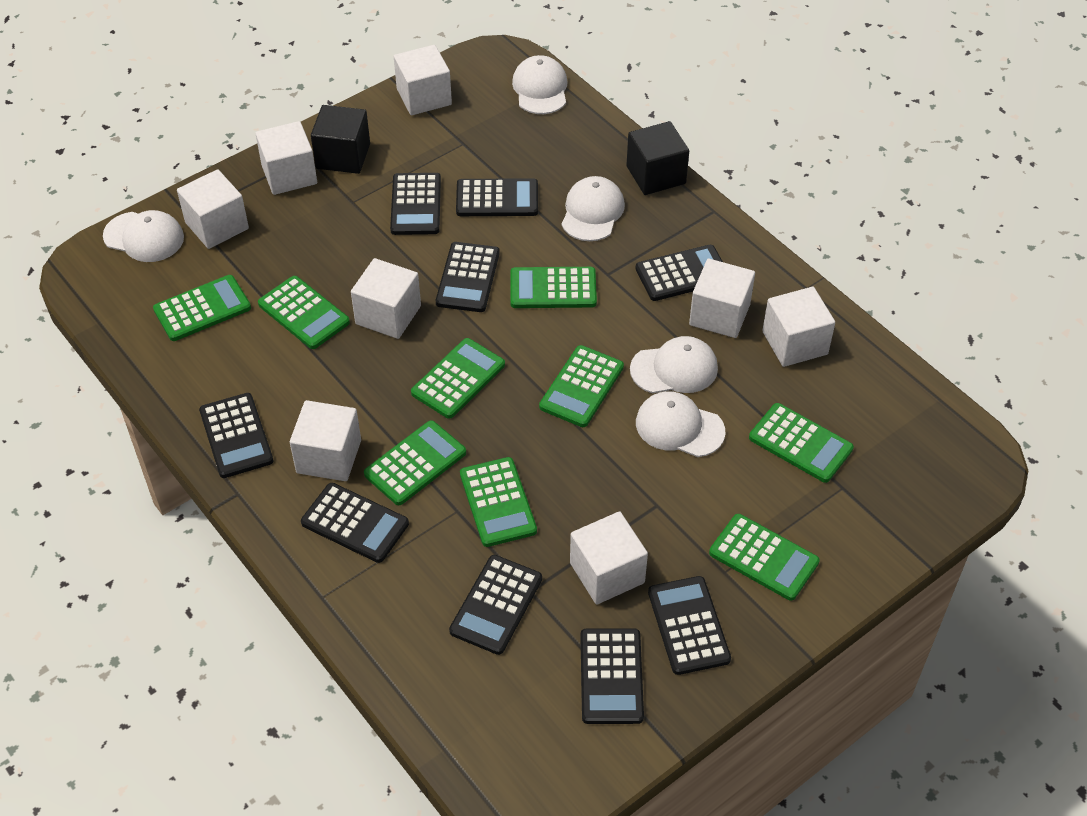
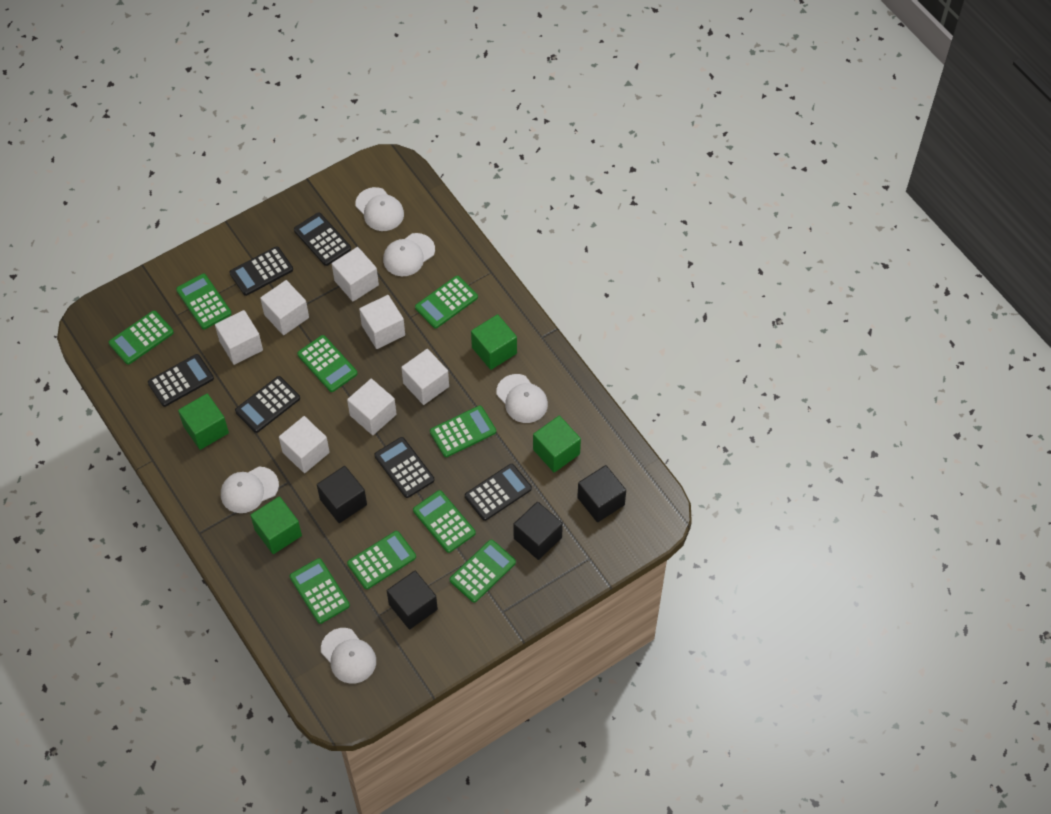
black calculator: [199,393,273,478] [301,483,409,563] [390,173,441,235] [436,242,500,312] [449,555,542,655] [456,178,538,216] [580,628,644,724] [635,245,723,301] [648,576,731,675] = 9 -> [148,354,214,407] [229,246,293,296] [235,376,300,433] [294,213,351,266] [374,437,435,498] [465,464,532,521] = 6
black cube: [311,105,370,174] [627,121,689,195] = 2 -> [317,466,367,523] [387,571,438,629] [513,502,563,560] [577,465,626,522] = 4
green cube: none = 0 -> [178,394,229,450] [250,496,302,554] [471,314,517,370] [533,416,581,473] = 4
white cube: [177,169,249,249] [255,121,317,195] [290,400,361,481] [351,258,421,339] [394,45,452,115] [570,511,648,605] [689,259,755,338] [762,287,835,367] = 8 -> [215,310,263,365] [260,280,309,335] [279,416,330,473] [332,247,379,301] [347,379,396,435] [359,295,405,349] [401,349,449,405] = 7

